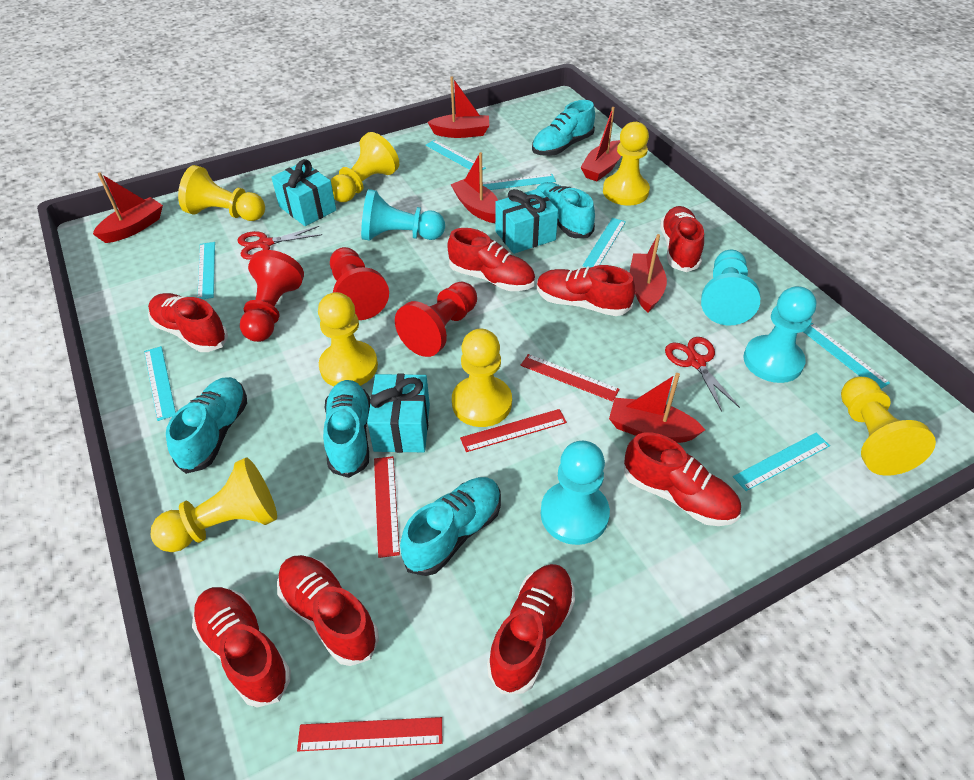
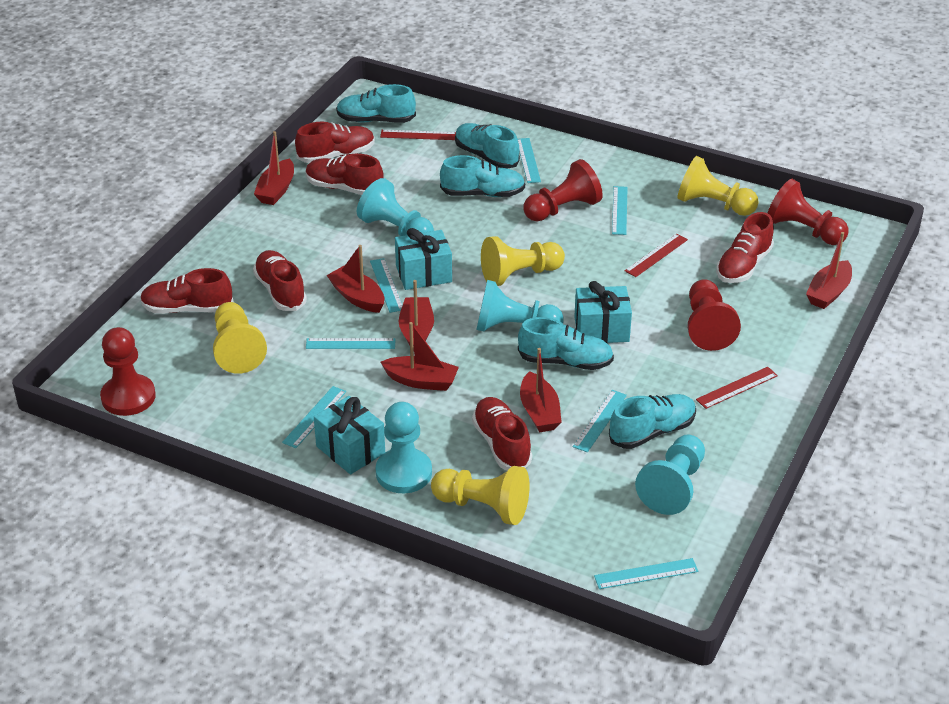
red pawn: [240,250,304,342] [330,247,389,320] [395,282,477,357] = 3 -> [100,327,156,416] [524,159,603,221] [688,279,741,351] [768,179,848,245] = 4
red ruler: [297,717,442,751] [374,456,400,558] [460,409,567,452] [521,354,620,402] = 4 -> [380,130,456,140] [625,234,688,277] [696,367,778,409] = 3
red scissors: [237,226,322,260] [665,337,740,412] = 2 -> none = 0
red shoe: [148,293,228,352] [192,587,291,707] [277,555,379,666] [447,228,535,291] [487,564,575,694] [537,265,635,316] [624,432,741,526] [660,206,704,272] = 8 -> [140,268,233,314] [253,250,307,311] [295,122,375,163] [306,154,384,195] [472,397,532,471] [716,212,774,283] = 6
yellow pawn: [151,457,277,552] [178,165,265,221] [318,292,378,386] [331,132,399,202] [452,329,512,427] [603,122,650,206] [841,377,936,476] = 7 -> [213,302,267,374] [431,466,530,525] [481,236,565,286] [677,156,759,216] = 4

